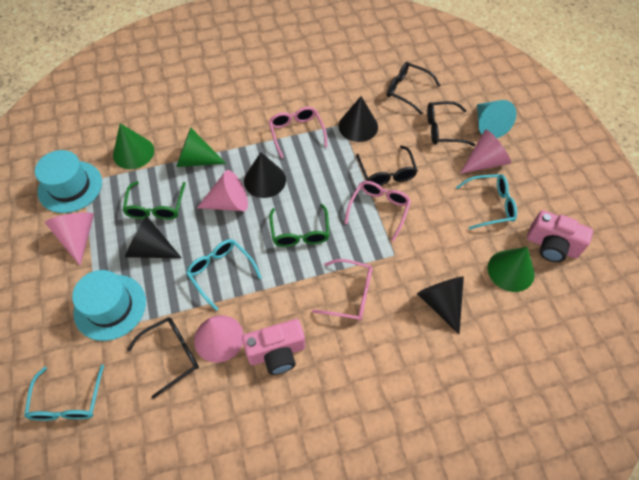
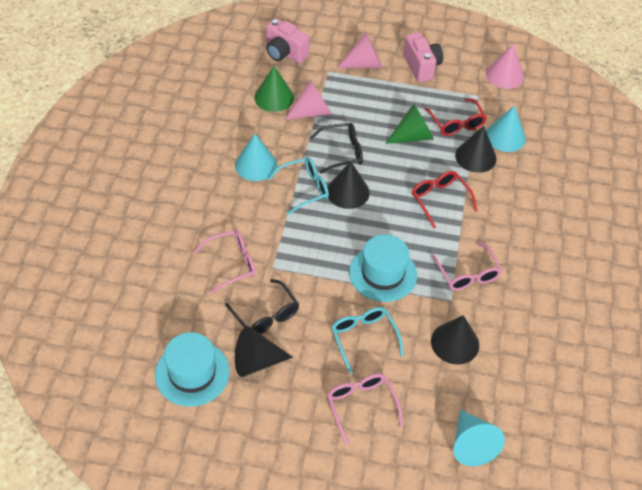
black glasses: [127,317,199,399] [356,146,418,186] [387,62,440,114] [427,101,475,146] = 4 -> [225,279,299,334] [310,123,363,174] = 2
green cone: [113,123,154,169] [176,128,226,167] [488,247,535,292] = 3 -> [254,66,294,112] [385,103,434,144] = 2
green glasses: [123,181,186,220] [269,204,330,247] = 2 -> none = 0
pink cone: [45,212,94,266] [194,315,244,363] [197,170,248,211] [460,129,511,174] = 4 -> [285,79,332,120] [337,32,382,68] [486,44,524,89] = 3
red glasses: none = 0 -> [412,171,477,229] [424,99,487,136] = 2
turquoise cone: [477,100,517,138] = 1 -> [235,134,277,181] [454,410,505,466] [486,106,526,152] = 3
turquoise glasses: [24,365,104,421] [186,239,262,311] [456,174,517,230] = 3 -> [268,157,329,215] [331,307,404,373] = 2

